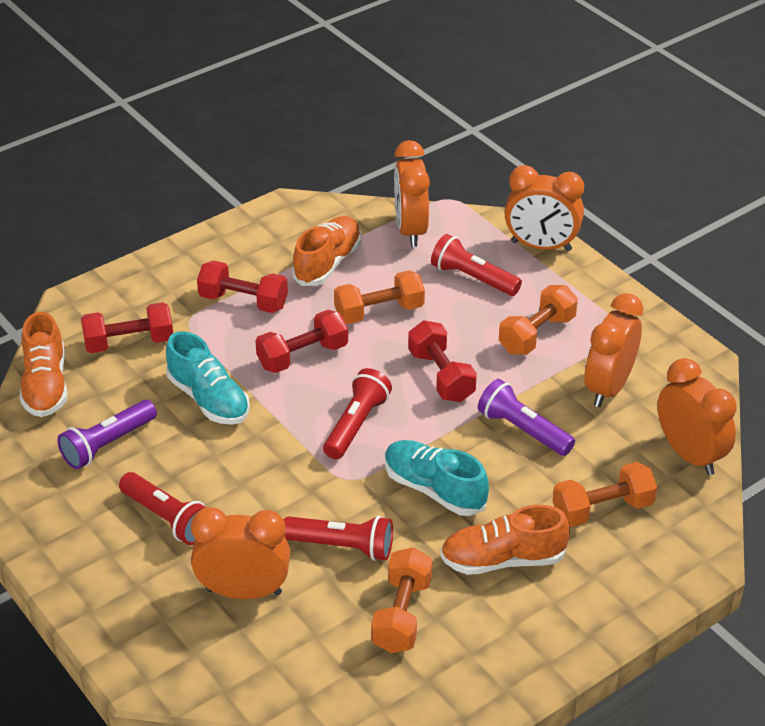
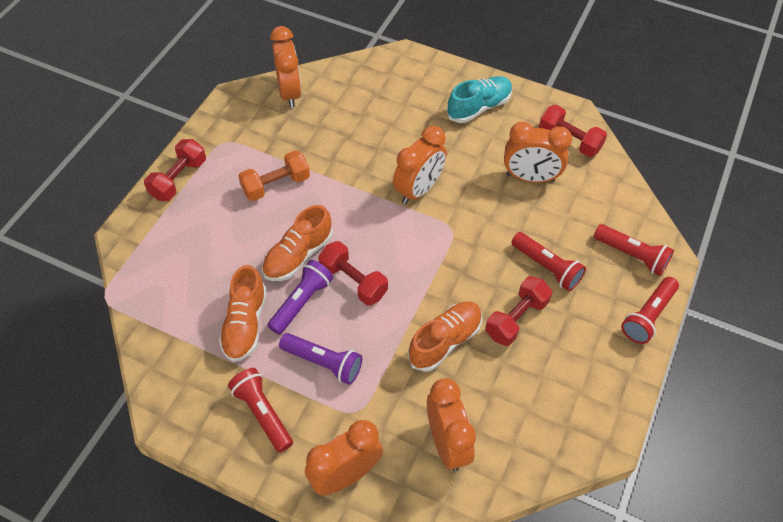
orange dumbbell: [334,270,425,324] [371,547,433,653] [499,285,578,355] [553,462,657,527] = 4 -> [239,150,310,201] = 1
turquoise shoe: [166,331,250,425] [385,440,489,516] = 2 -> [447,76,513,123] = 1

